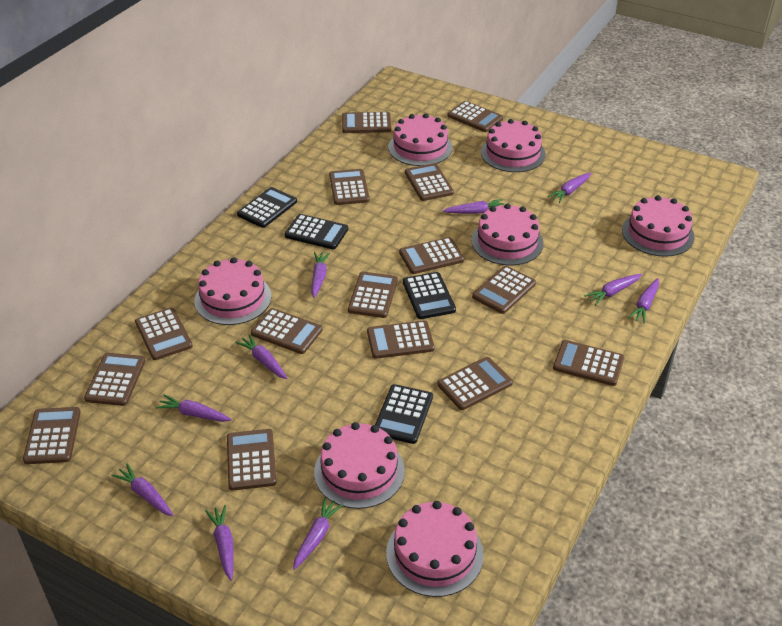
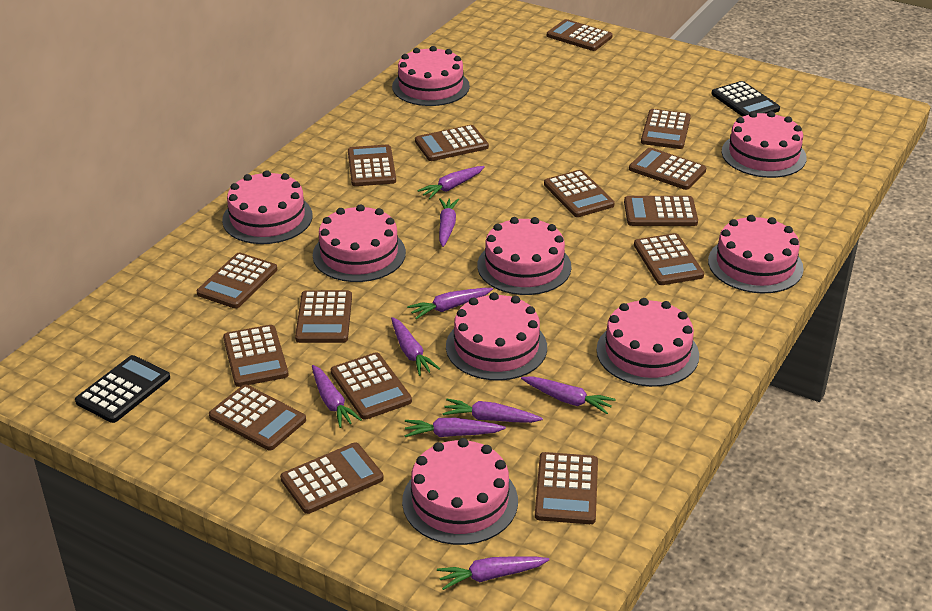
black calculator: [237,187,297,228] [284,214,348,249] [375,384,433,444] [403,272,456,319] = 4 -> [75,355,170,423] [712,81,780,117] = 2
pink cake: [194,257,271,325] [314,422,405,509] [386,501,484,597] [388,113,452,166] [471,203,544,265] [481,119,546,172] [622,195,695,257] = 7 -> [222,170,313,244] [313,204,406,282] [392,46,470,106] [402,438,518,545] [446,292,547,381] [477,217,571,295] [596,298,699,387] [708,215,804,293] [722,111,807,178] = 9
purple carrot: [111,463,173,516] [156,395,232,422] [205,505,234,581] [235,334,288,379] [293,497,343,570] [311,252,330,298] [443,199,505,214] [548,172,591,203] [584,274,642,305] [628,278,659,324] = 10 -> [312,365,362,428] [391,317,440,376] [404,418,506,437] [407,288,493,319] [417,166,485,199] [437,556,549,590] [439,198,459,247] [442,399,543,423] [521,376,616,414] = 9

